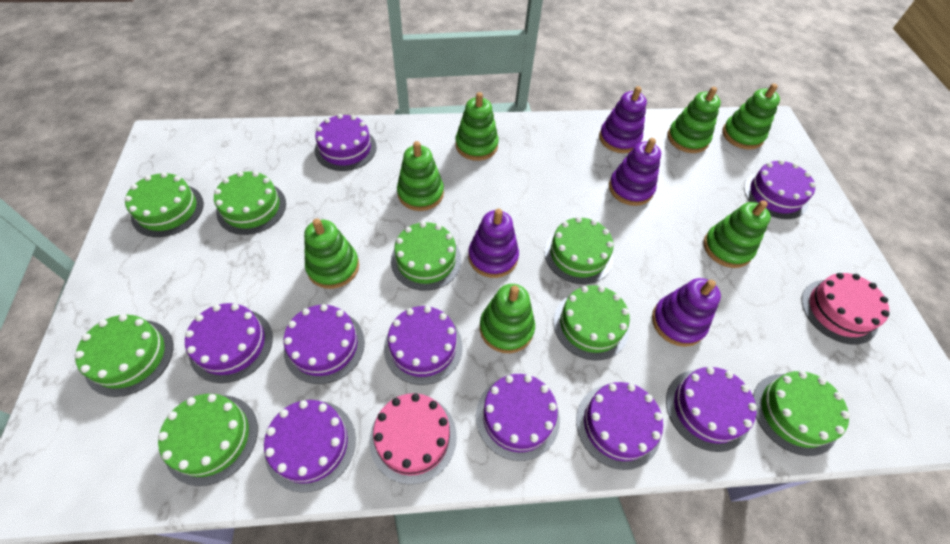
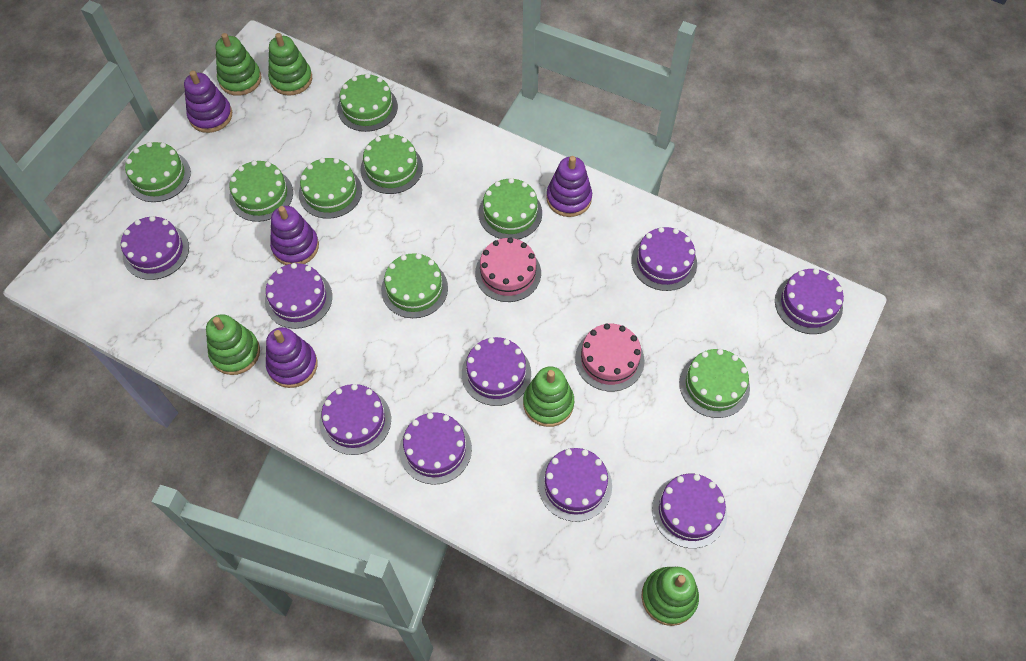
green stacking toy: [304,218,359,289] [397,141,444,211] [455,92,499,161] [480,284,535,353] [668,87,721,153] [703,200,771,268] [722,84,780,150] = 7 -> [206,314,260,375] [216,33,262,96] [268,33,312,96] [523,366,574,427] [642,567,699,626] = 5

